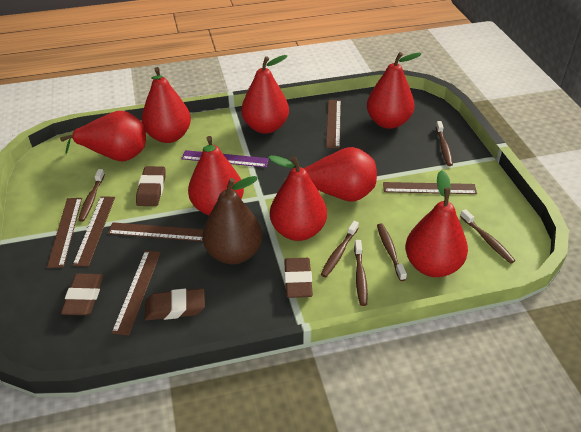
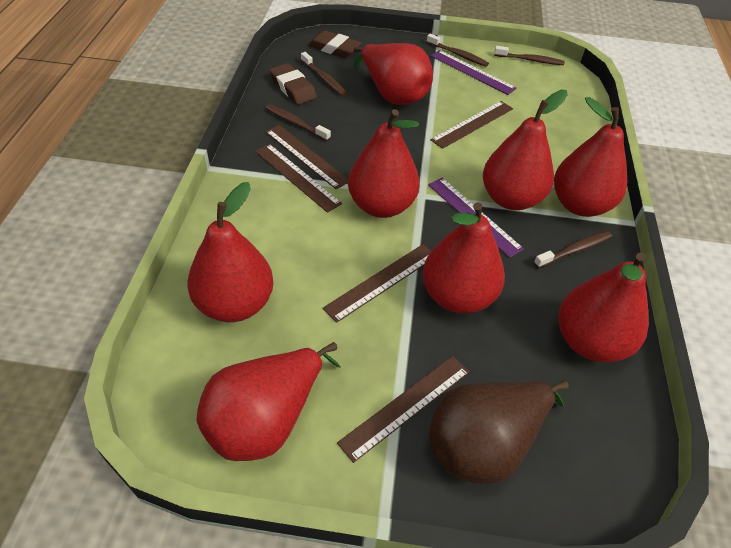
brown eraser: [61,273,103,315] [136,166,166,206] [145,288,205,320] [284,258,313,298] = 4 -> [269,63,317,105] [308,30,362,58] = 2
brown ruler: [47,198,82,268] [72,196,115,267] [108,222,204,241] [112,250,161,335] [326,100,341,148] [383,182,477,194] = 6 -> [255,144,342,213] [266,125,348,189] [323,244,431,323] [337,356,469,463] [430,101,513,149] = 5
brown toothbrush: [78,169,105,222] [321,221,359,277] [354,240,368,306] [377,223,407,281] [436,121,453,166] [460,209,515,264] = 6 -> [266,104,331,141] [301,52,347,96] [427,34,489,67] [494,46,565,65] [534,231,612,268] = 5
purple ruler: [181,150,269,168] = 1 -> [428,178,524,258] [431,50,517,95] = 2

